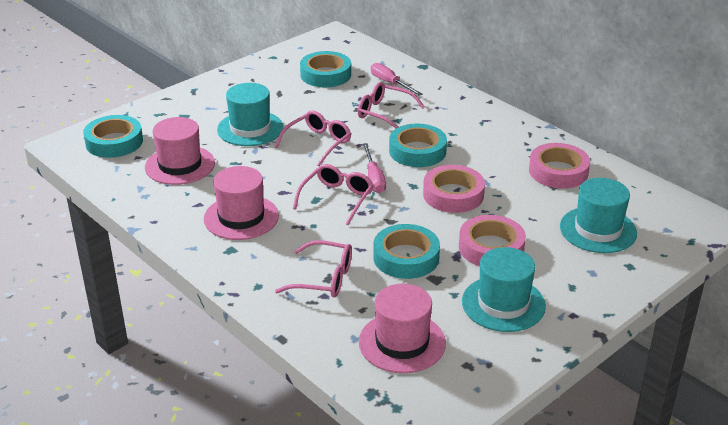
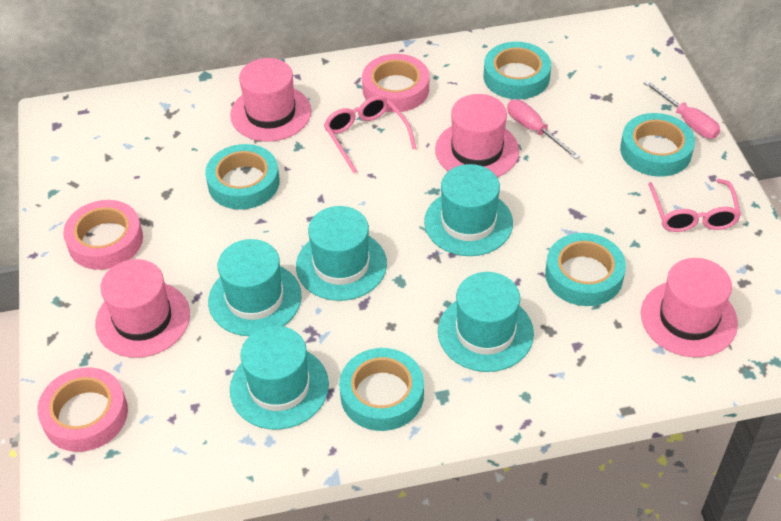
pink glasses: [275,111,351,166] [275,240,352,298] [293,164,374,225] [358,82,425,129] = 4 -> [324,95,416,173] [648,179,741,232] = 2
pink hat: [145,117,215,185] [204,166,279,240] [359,284,446,373] = 3 -> [95,259,190,358] [230,58,311,141] [435,94,519,177] [641,258,738,357] = 4
turquoise hat: [217,83,283,146] [462,247,546,332] [560,178,637,253] = 3 -> [208,239,302,336] [230,326,329,430] [296,206,387,301] [424,164,513,256] [438,272,534,372] = 5
turquoise tape: [83,115,143,158] [300,51,351,87] [373,224,440,279] [389,124,447,167] = 4 -> [205,144,280,210] [339,348,424,431] [483,42,551,99] [545,233,626,306] [620,113,695,177] = 5

